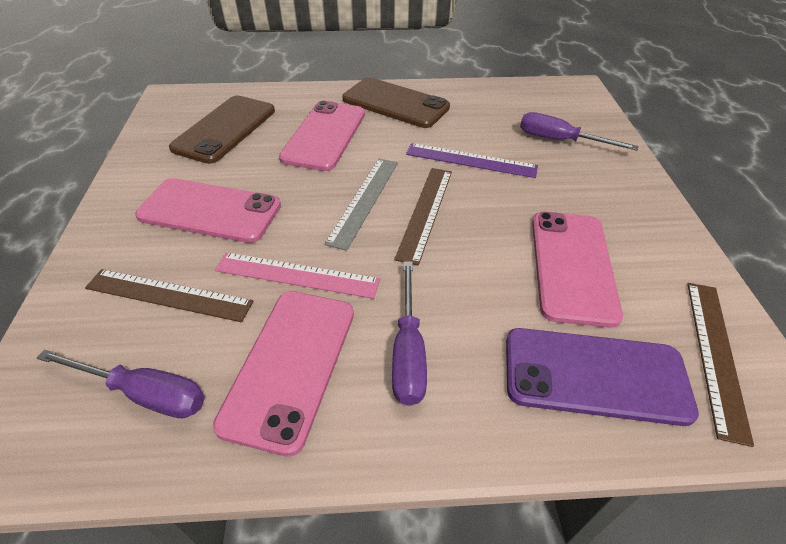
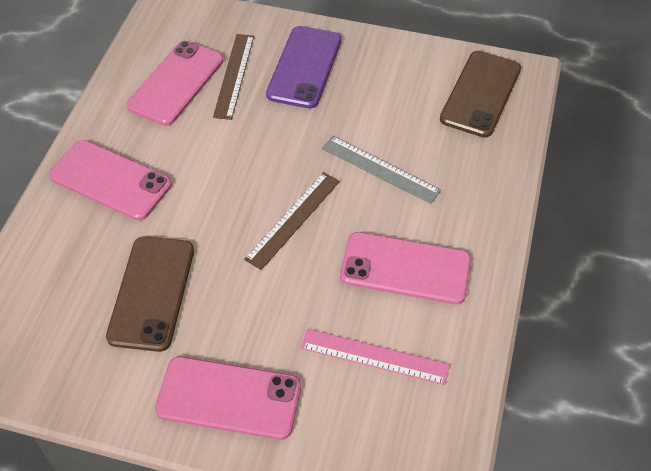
brown ruler: [85,269,254,322] [394,168,452,266] [687,283,754,447] = 3 -> [213,34,254,120] [244,172,340,270] = 2
purple ruler: [406,143,538,178] = 1 -> none = 0
purple screwdriver: [37,349,205,418] [392,261,427,406] [520,112,639,151] = 3 -> none = 0

